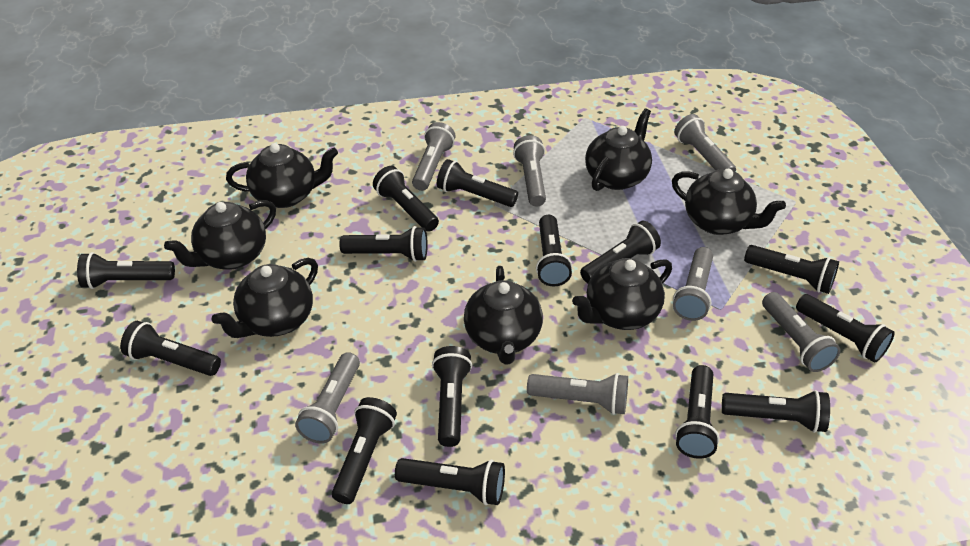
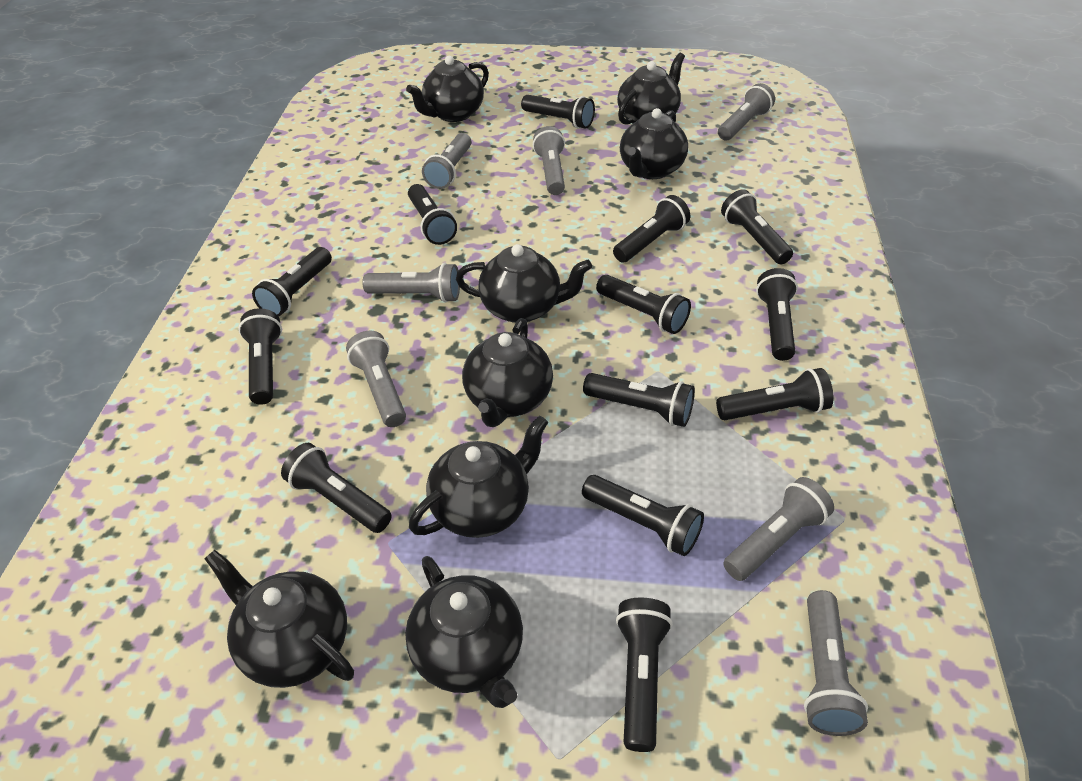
black flashlight: [77,252,175,289] [120,321,221,376] [332,397,397,504] [339,226,428,262] [373,166,439,232] [395,458,505,505] [432,346,472,447] [437,159,518,207] [536,215,572,286] [580,221,661,283] [675,365,720,459] [722,390,830,433] [744,245,839,294] [796,294,894,363] = 14 -> [238,308,282,405] [252,247,332,317] [281,443,392,533] [408,184,457,245] [521,95,595,129] [582,475,704,556] [583,373,695,427] [596,275,691,334] [613,195,690,263] [616,597,673,752] [716,368,833,420] [721,189,793,264] [756,268,798,361] = 13
black teapot: [164,200,276,269] [211,258,318,338] [226,143,338,208] [464,266,543,365] [572,258,672,330] [585,109,652,191] [672,169,786,235] = 7 -> [204,550,354,688] [405,556,523,708] [406,56,489,122] [409,416,548,538] [456,244,592,323] [462,318,553,427] [617,53,685,124] [620,108,688,179] = 8

